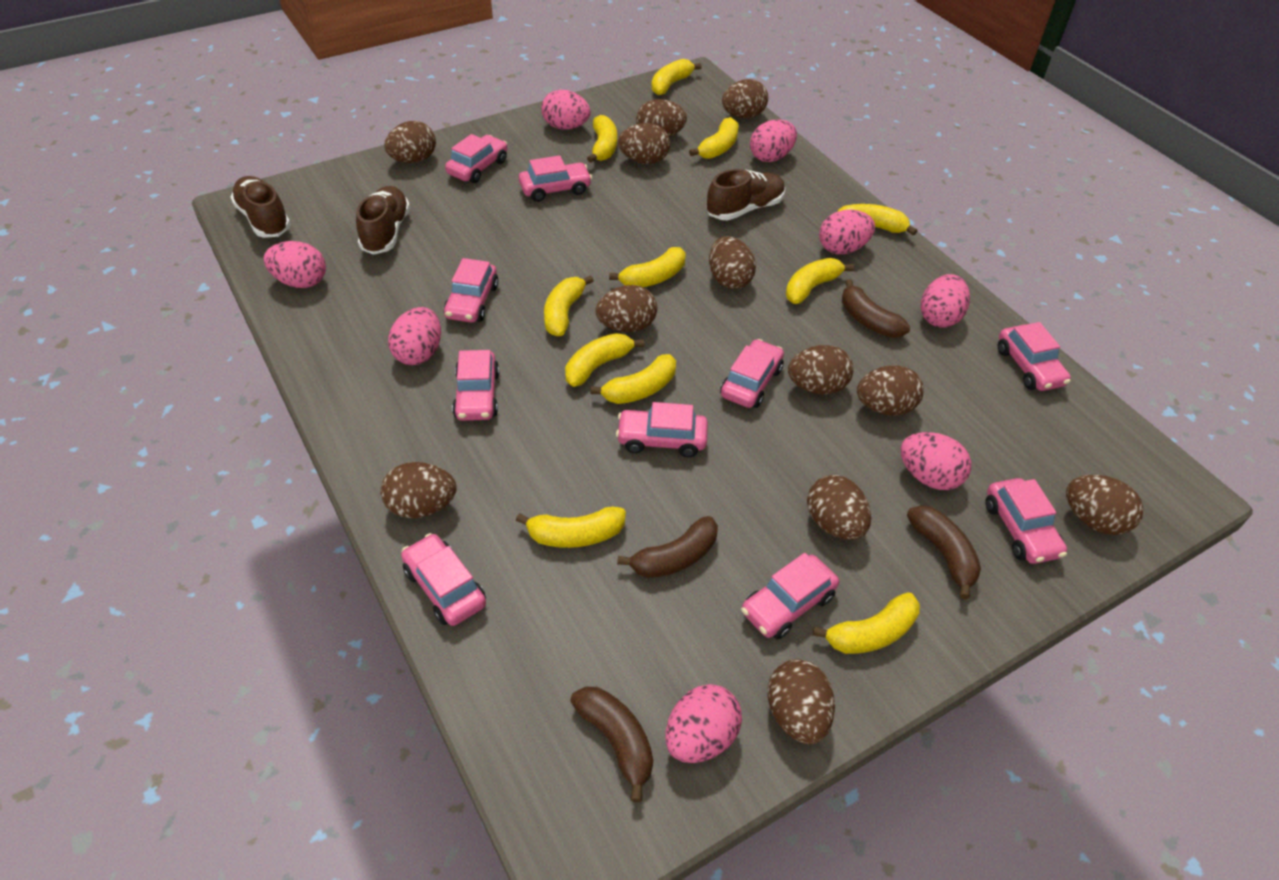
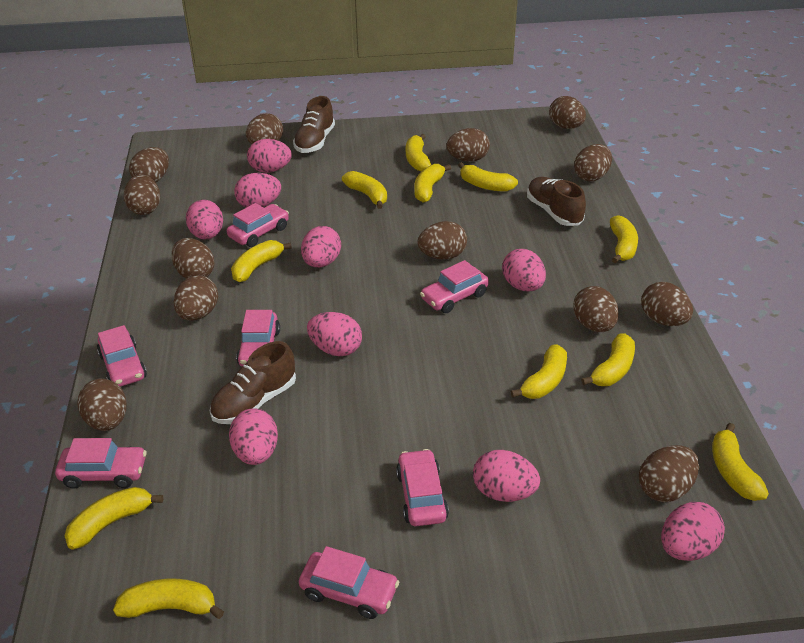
brown banana: [570,687,653,802] [617,516,718,578] [842,279,910,338] [907,505,981,599] = 4 -> none = 0
brown egg: [380,462,457,518] [384,121,436,163] [596,285,657,332] [618,123,670,164] [636,99,687,137] [709,236,756,289] [722,79,768,118] [767,659,835,744] [788,345,853,394] [807,475,871,540] [857,365,924,416] [1066,475,1143,535] = 12 -> [77,379,127,431] [124,175,160,215] [129,147,169,182] [171,238,214,279] [174,275,218,321] [246,113,283,144] [417,221,467,260] [446,128,490,162] [549,96,586,129] [573,286,619,332] [574,144,612,181] [639,445,699,502] [641,282,693,326] = 13
pink car: [401,533,486,626] [444,258,499,323] [445,134,507,183] [452,350,499,421] [519,155,592,202] [616,402,708,457] [720,339,784,408] [741,553,839,639] [985,478,1067,564] [998,322,1071,391] = 10 -> [55,438,147,488] [97,325,147,387] [227,203,289,247] [236,310,280,367] [299,546,399,619] [396,449,449,526] [420,260,489,313] = 7
pink egg: [264,241,326,288] [388,307,441,365] [541,90,590,130] [665,684,742,763] [750,120,797,162] [819,210,875,254] [901,432,971,490] [921,274,970,328] = 8 -> [186,200,223,239] [229,408,278,465] [234,173,281,208] [247,139,292,173] [301,226,341,267] [307,312,362,356] [473,450,540,502] [502,249,546,292] [661,502,725,561] = 9

